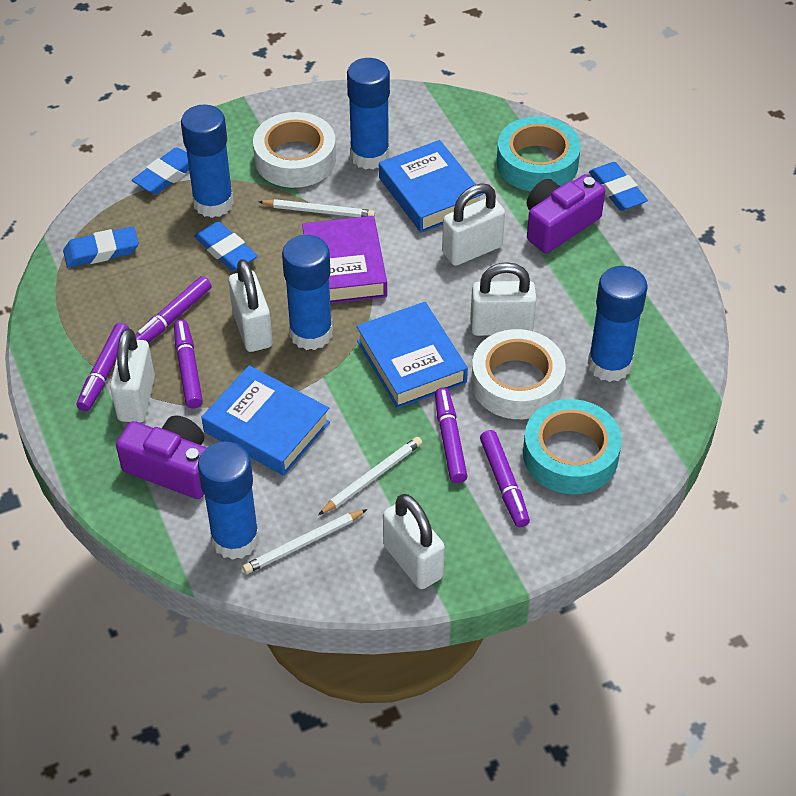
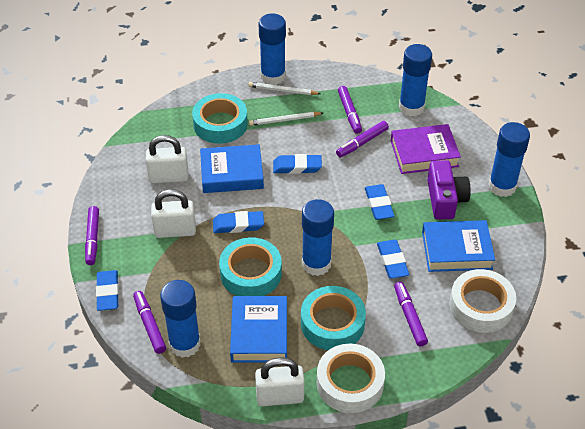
blue eraser: [63,227,139,268] [132,148,189,194] [194,221,258,271] [589,162,648,211] = 4 -> [96,270,119,311] [213,211,264,233] [273,154,322,174] [365,184,394,220] [377,240,409,279] = 5
purple camera: [116,415,207,499] [527,174,605,253] = 2 -> [427,160,471,220] = 1
turquoise tape: [497,116,581,192] [523,399,622,494] = 2 -> [192,93,248,144] [219,237,282,296] [301,286,366,350] = 3
white padlock: [110,328,155,423] [228,259,272,352] [383,494,445,589] [442,183,505,266] [470,262,537,336] = 5 -> [146,135,188,183] [151,189,196,238] [255,357,304,406] = 3
white pencil: [243,509,367,574] [258,199,375,217] [318,437,422,515] = 3 -> [248,82,321,95] [249,112,323,126] = 2

